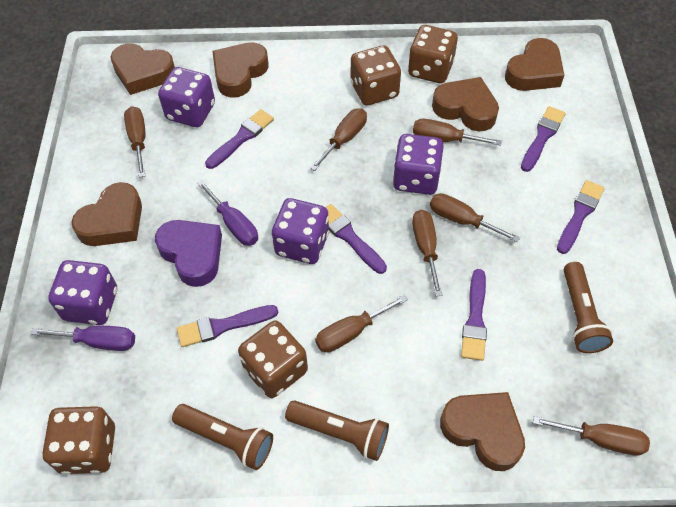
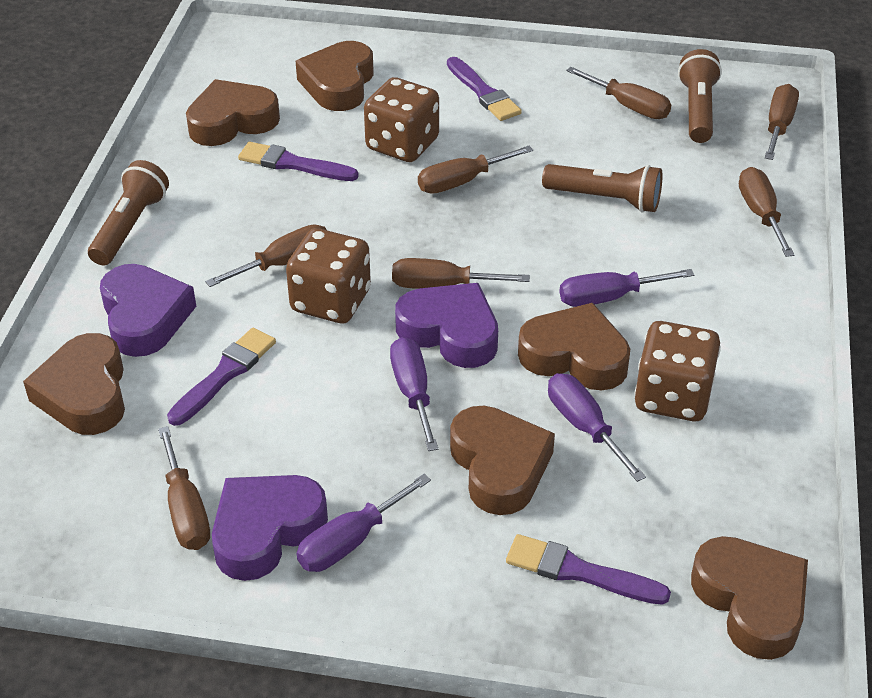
brown dice: [43,406,115,475] [238,320,308,398] [351,45,401,106] [408,25,458,83] = 4 -> [286,228,371,324] [364,77,439,162] [634,321,721,421] = 3
purple brush: [177,305,278,347] [205,109,274,169] [326,204,387,274] [461,269,487,361] [521,106,566,172] [557,180,605,254] = 6 -> [167,328,276,426] [238,142,359,181] [447,57,522,121] [506,534,671,605] = 4
purple dice: [48,260,117,325] [158,67,215,127] [272,198,329,264] [393,134,444,195] = 4 -> none = 0
purple heart: [155,220,222,287] = 1 -> [100,264,196,357] [212,475,328,581] [395,283,498,368] = 3
purple screwdriver: [31,326,135,351] [197,180,258,246] = 2 -> [297,474,431,572] [390,337,438,451] [548,373,646,482] [559,269,694,307] = 4

